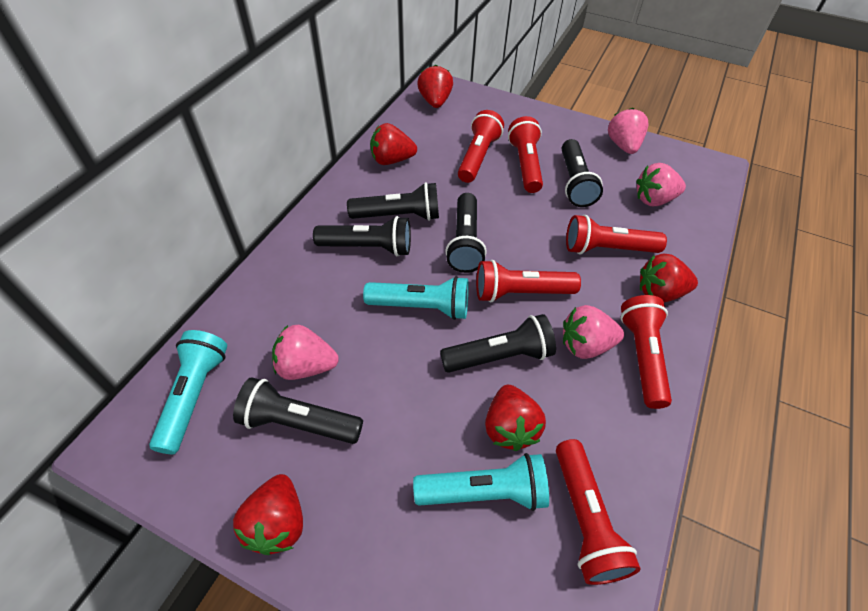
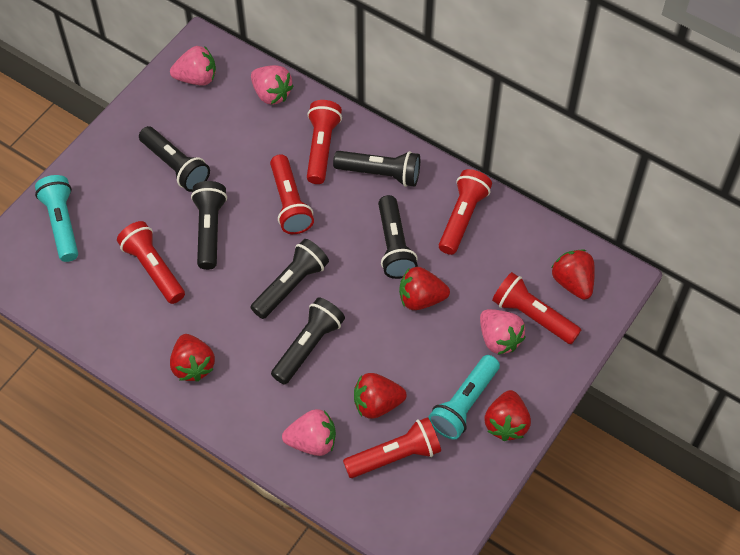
turquoise flashlight: [149,330,227,454] [363,276,469,320] [413,453,549,511] = 3 -> [35,175,78,262] [428,355,500,440] = 2

